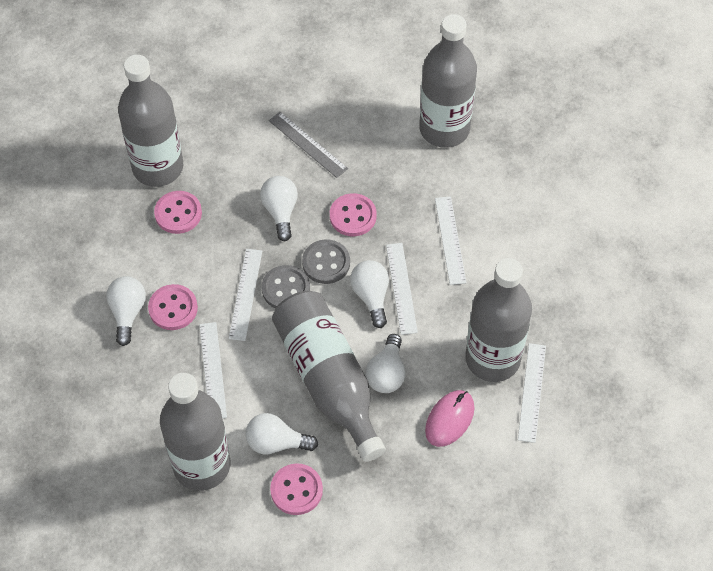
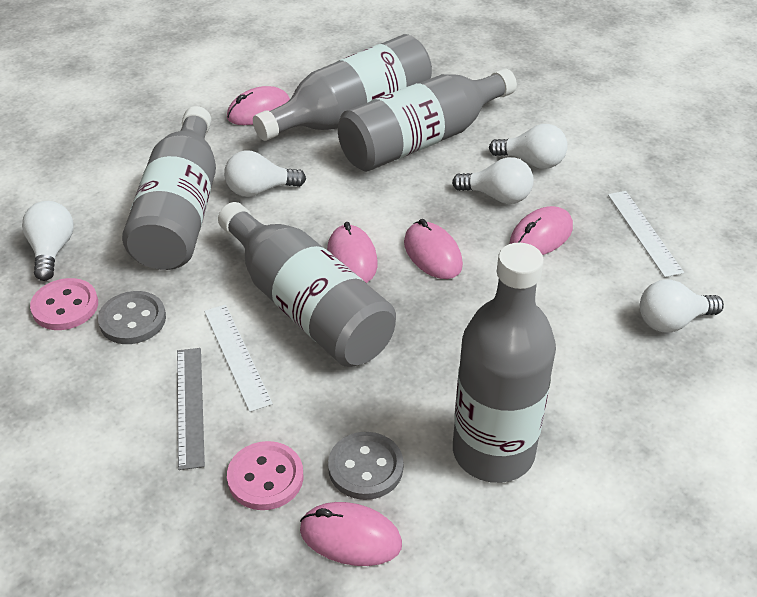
pink button: [148,284,198,330] [154,191,202,234] [270,463,323,515] [330,193,377,236] = 4 -> [30,278,98,330] [227,441,304,510] = 2
pink mouse: [425,390,474,447] = 1 -> [227,86,290,125] [300,502,402,566] [327,222,378,283] [404,219,463,279] [510,206,573,255] = 5
white ruler: [199,322,227,418] [229,249,262,341] [386,243,418,335] [435,196,466,285] [518,343,546,443] = 5 -> [204,304,273,412] [608,191,684,277] = 2

